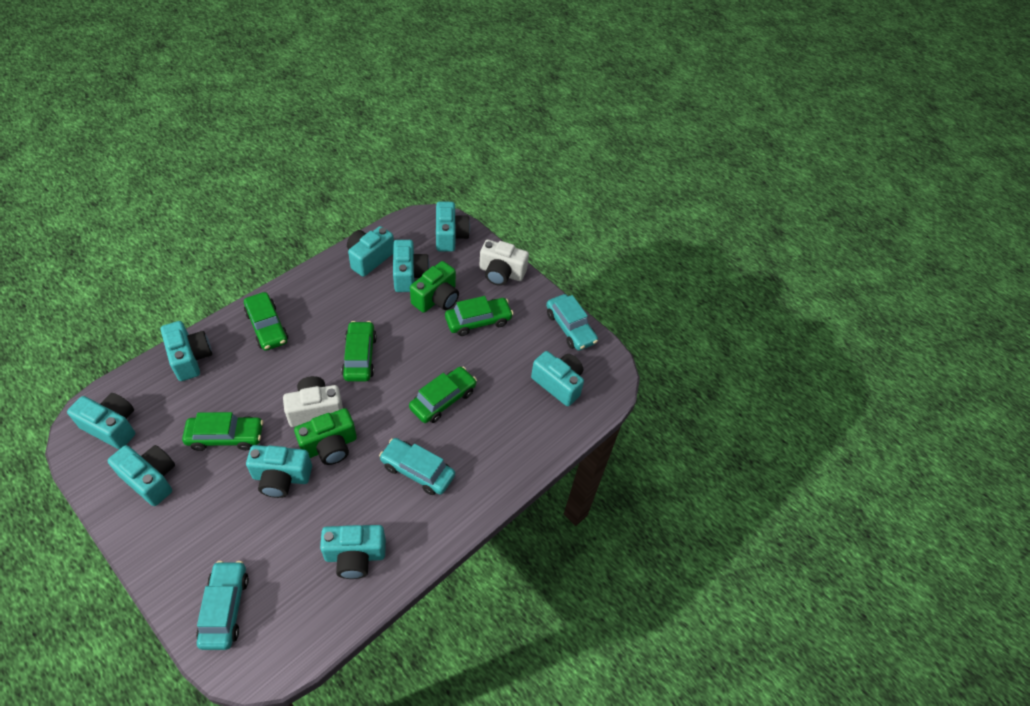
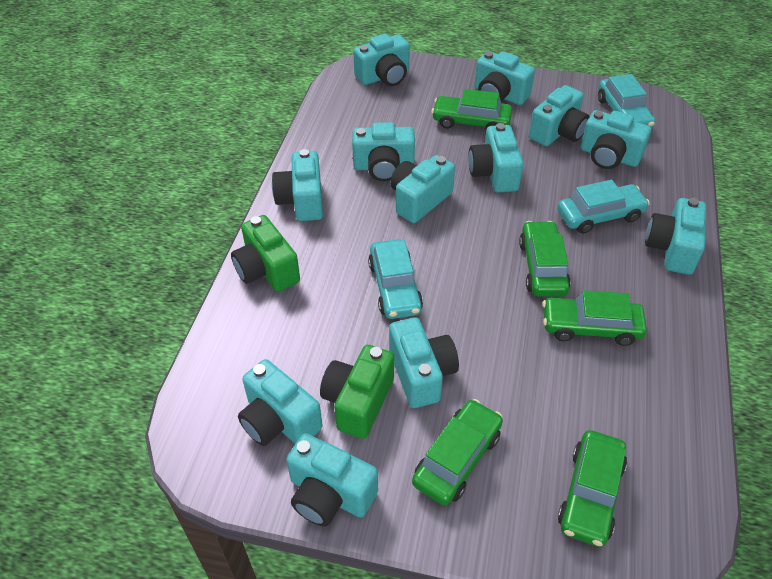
turquoise camera: [67,393,135,449] [107,445,175,506] [161,321,212,381] [246,445,312,498] [320,525,386,579] [347,226,394,277] [393,240,430,292] [436,201,470,252] [531,351,584,406] = 9 -> [238,359,323,446] [272,149,323,221] [286,433,378,527] [352,122,415,182] [353,34,410,86] [389,317,459,408] [390,155,455,223] [468,123,523,193] [474,51,535,105] [529,85,590,146] [581,110,651,169] [645,198,706,275] = 12
white camera: [283,376,343,427] [479,239,529,286] = 2 -> none = 0

